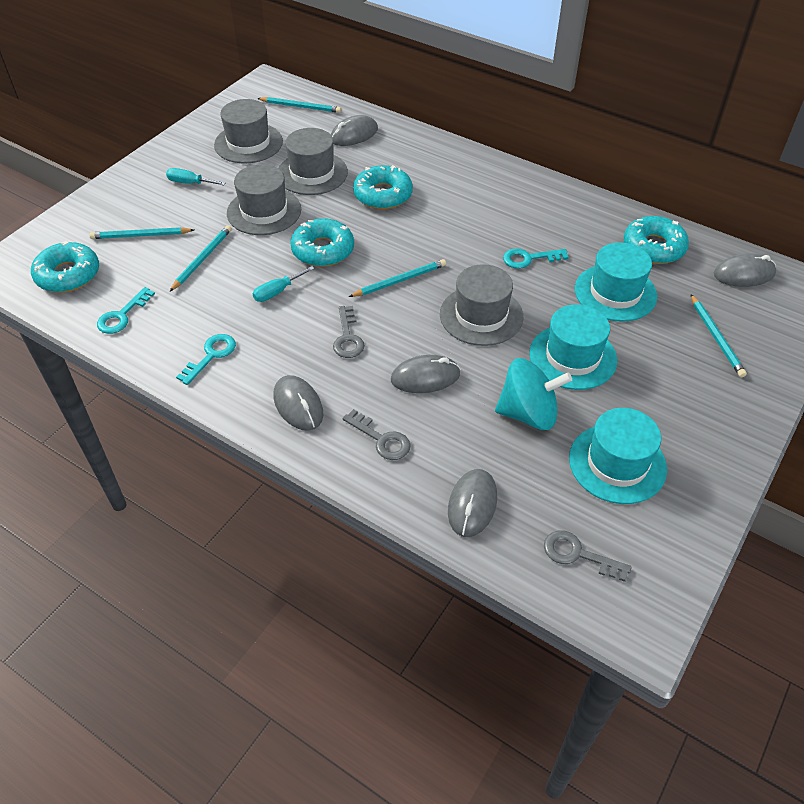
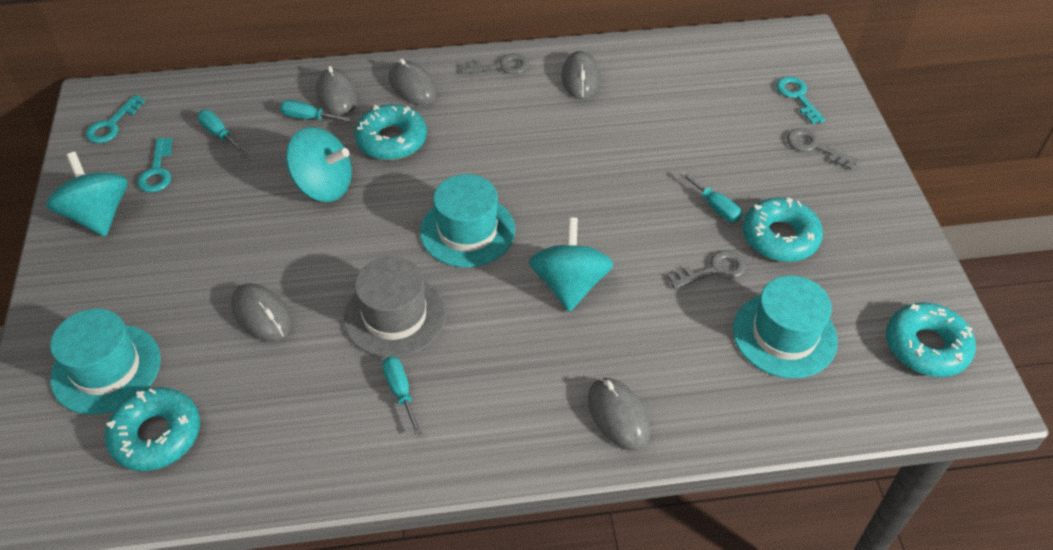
grey hat: [214,99,283,163] [227,164,301,235] [278,128,348,195] [440,264,523,346] = 4 -> [344,257,446,358] = 1
turquoise pencil: [89,227,194,239] [170,225,232,291] [257,97,341,113] [349,259,446,297] [691,295,747,377] = 5 -> none = 0
turquoise screwdriver: [166,168,225,185] [253,266,314,302] = 2 -> [198,110,245,154] [280,100,352,122] [382,356,422,435] [680,171,742,222] = 4
turquoise spinning top: [495,358,572,430] = 1 -> [46,152,128,237] [286,127,352,202] [529,218,613,312] = 3

